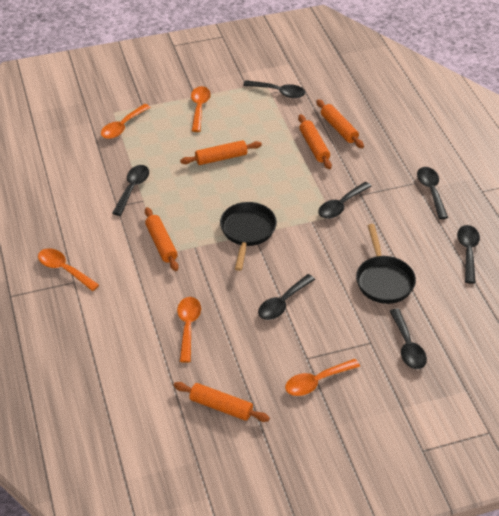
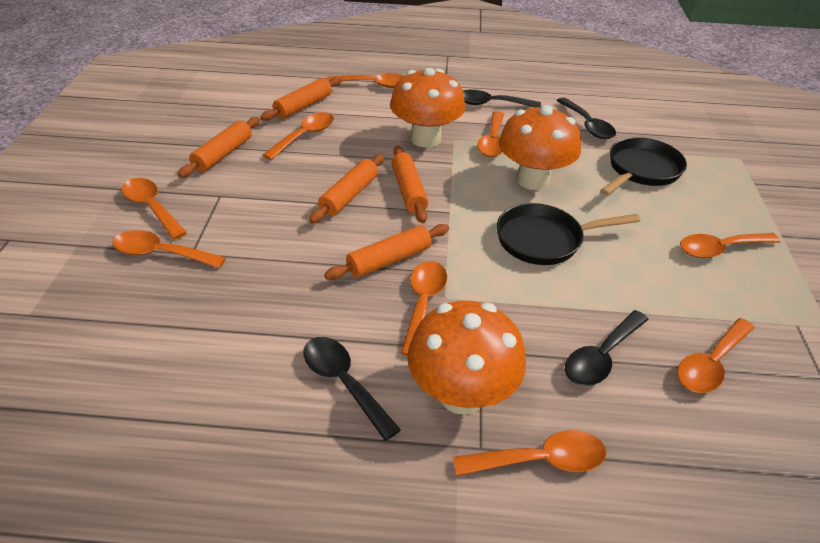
black spoon: [112,165,149,216] [243,80,305,98] [258,274,315,320] [318,182,372,219] [390,309,427,369] [417,167,448,219] [457,225,480,284] = 7 -> [303,337,401,441] [463,90,541,107] [556,98,616,139] [565,310,649,386] = 4
orange mushroom: none = 0 -> [390,68,465,148] [407,301,526,414] [499,105,581,190] = 3
orange spoon: [38,248,99,291] [101,104,151,139] [177,297,201,363] [191,86,211,132] [285,359,360,396] = 5 -> [112,230,226,268] [122,178,187,240] [263,112,334,160] [327,73,404,88] [401,261,447,356] [453,430,606,476] [477,111,504,157] [677,318,755,393] [680,233,781,258] = 9

